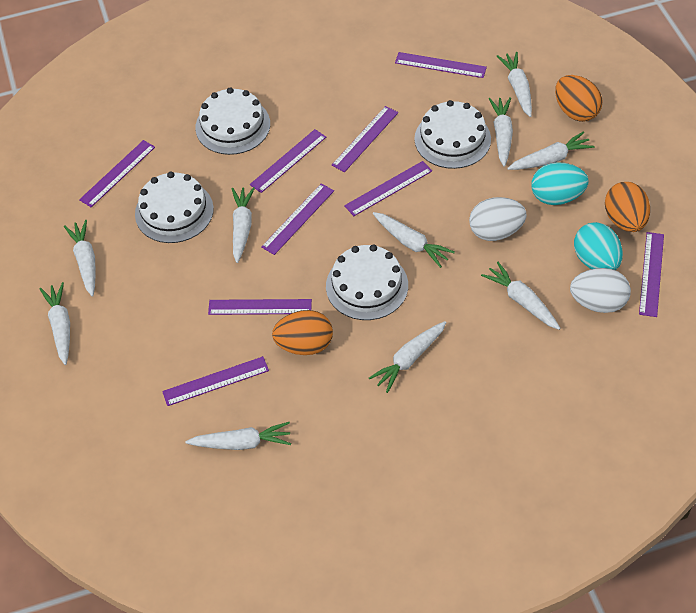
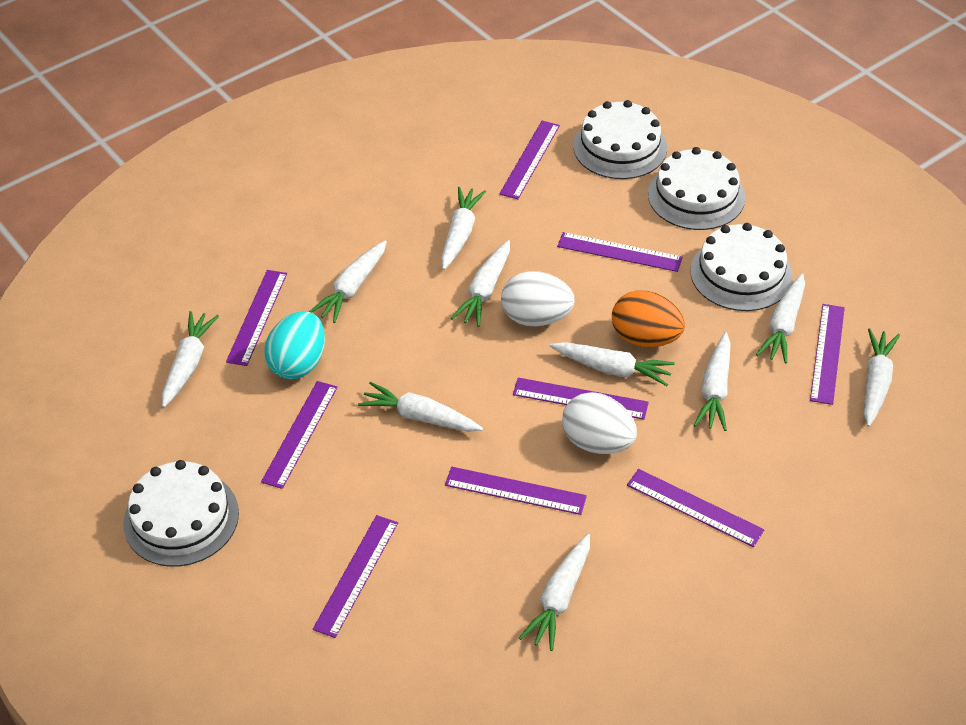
orange egg: [272,310,333,355] [555,75,602,122] [605,182,650,232] = 3 -> [612,291,685,347] = 1
turquoise egg: [531,162,588,205] [574,222,623,270] = 2 -> [264,311,325,379] = 1

